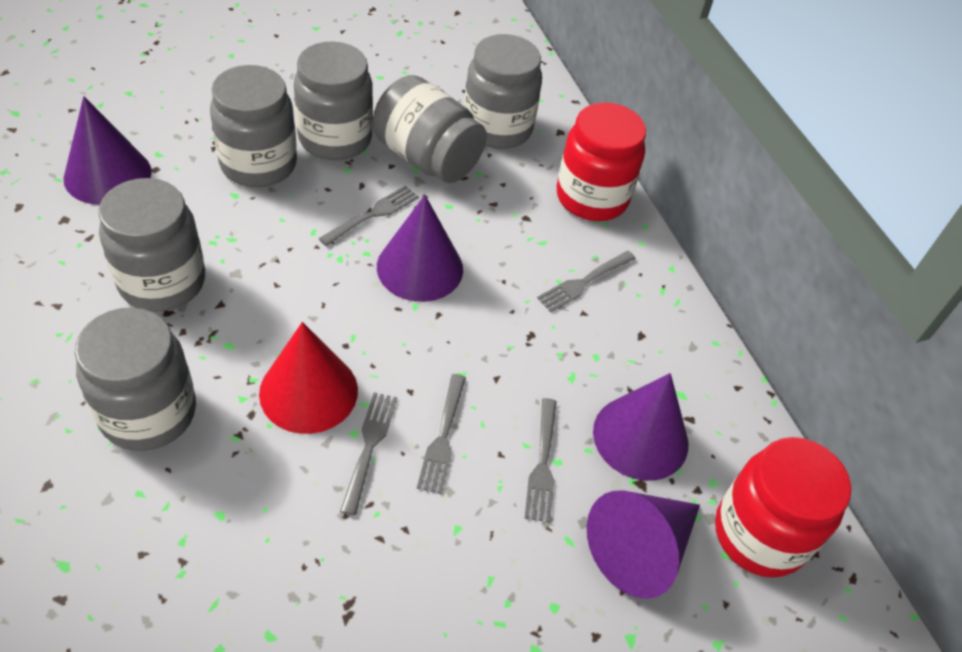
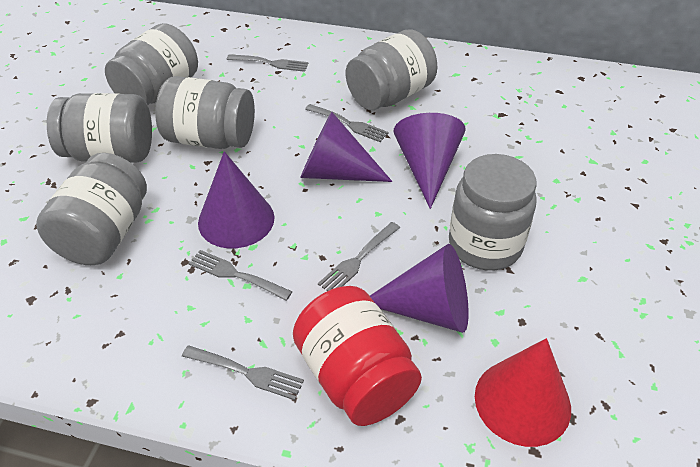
red jar: [557,103,646,221] [715,437,851,578] = 2 -> [293,286,422,426] = 1

